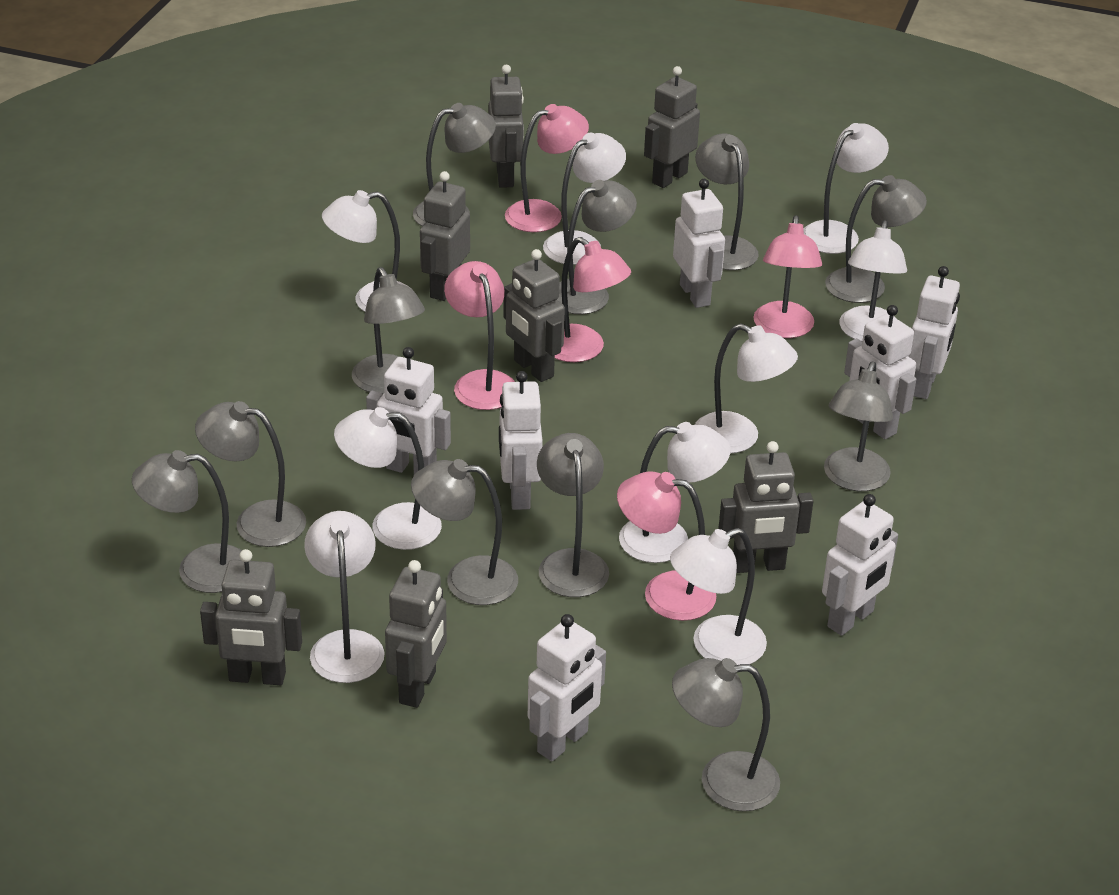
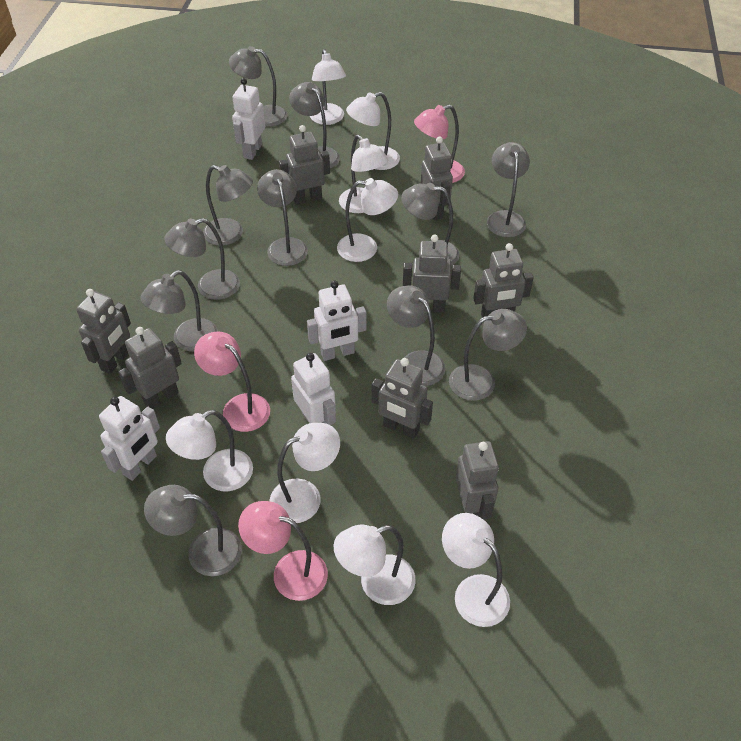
grey robot: [200,549,302,685] [385,560,447,708] [420,171,470,301] [488,65,524,188] [503,249,565,382] [644,66,700,188] [718,441,813,573] = 7 -> [76,289,131,374] [118,327,182,409] [279,125,330,205] [371,358,433,439] [403,235,461,313] [421,136,453,220] [456,441,499,520] [473,243,533,322] = 8
pink lamp: [444,261,515,410] [505,104,589,232] [555,237,631,362] [617,471,716,621] [754,215,822,338] = 5 -> [194,331,270,432] [238,501,328,601] [414,105,465,183] = 3
white lamp: [304,511,385,683] [322,190,410,312] [334,407,442,550] [543,133,626,265] [619,422,731,563] [670,528,767,665] [695,324,798,453] [803,123,889,254] [840,220,907,341] = 9 -> [166,410,253,491] [270,423,340,523] [310,49,346,125] [333,525,416,605] [337,178,398,262] [339,135,388,213] [346,92,400,170] [442,513,510,627] = 8
white robot: [366,347,451,475] [499,371,543,510] [528,614,606,761] [673,179,725,308] [822,494,898,636] [844,305,916,439] [908,266,960,399] = 7 -> [99,396,160,481] [232,78,265,160] [291,353,336,425] [307,281,367,361] = 4

